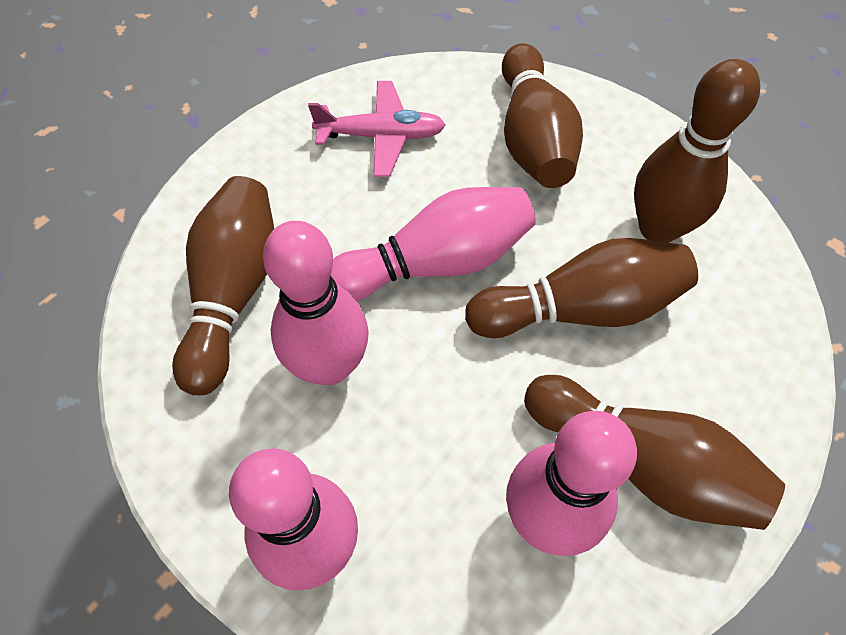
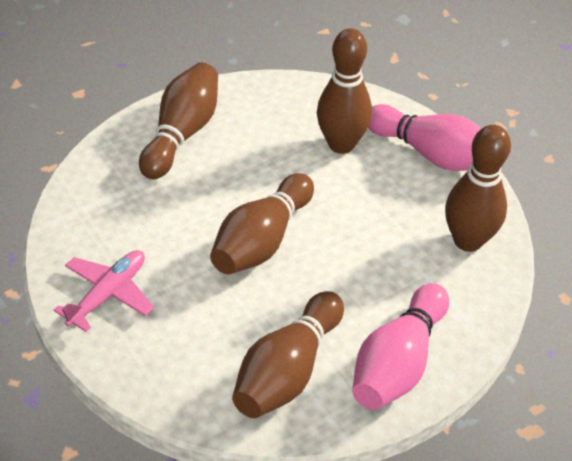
pink bowling pin: [229,449,358,591] [263,221,369,385] [330,187,536,301] [506,411,637,556] = 4 -> [352,283,449,410] [368,104,482,171] = 2

